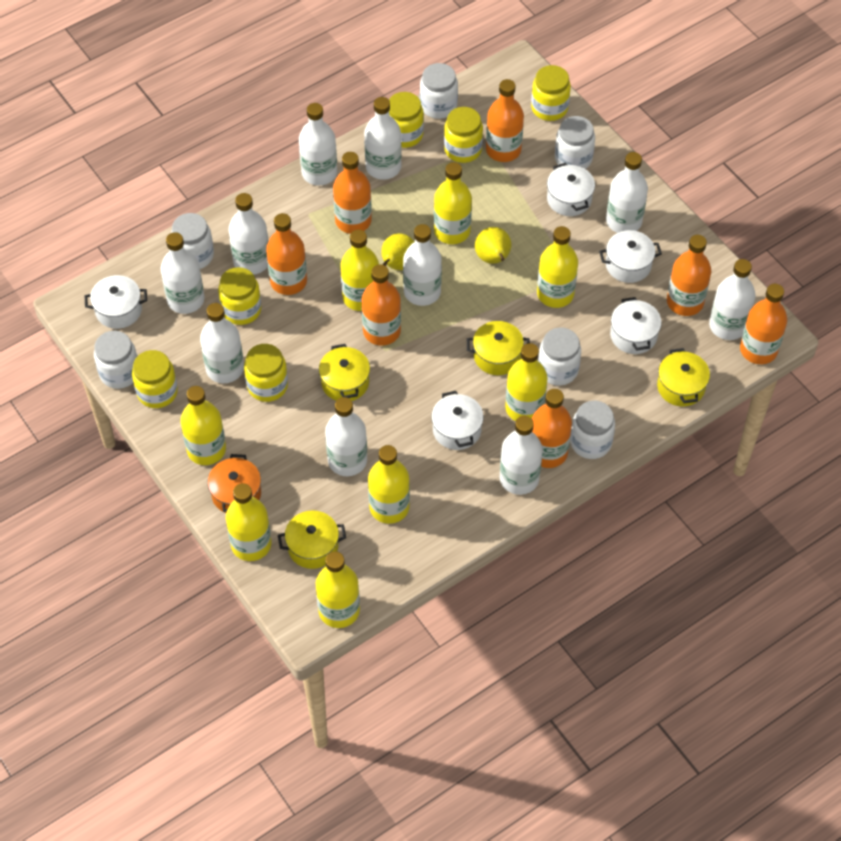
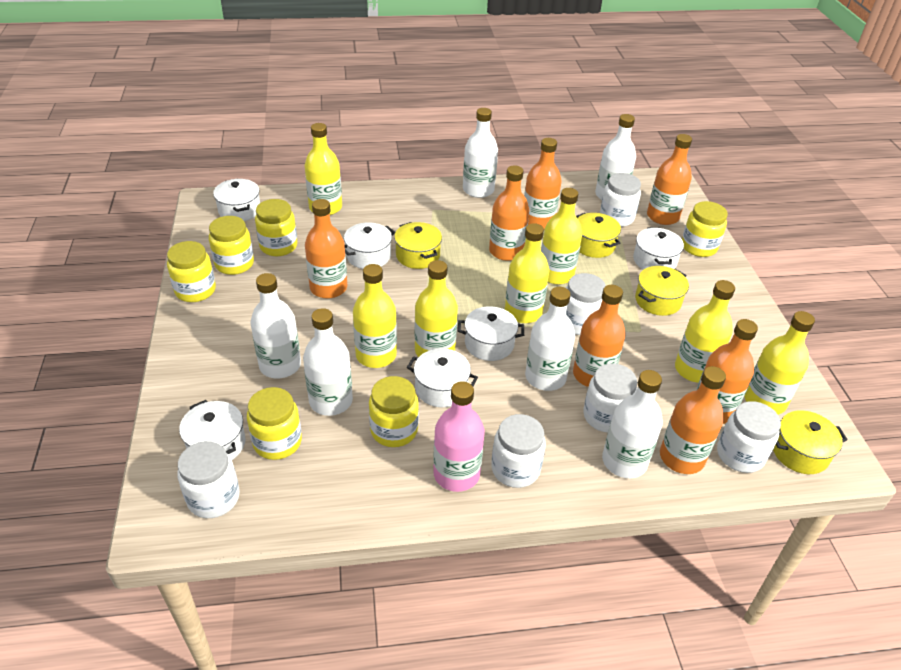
orange pot: [208,454,261,513] = 1 -> none = 0
pink bottle: none = 0 -> [433,381,485,492] = 1
white bottle: [161,232,205,314] [200,303,244,383] [229,193,268,275] [299,103,337,185] [325,397,367,476] [364,97,402,180] [403,224,442,306] [500,416,543,495] [606,152,648,233] [709,259,756,340] = 10 -> [250,273,301,379] [303,308,353,416] [463,108,498,198] [525,287,575,391] [595,114,636,200] [602,370,663,478] = 6
white pot: [85,275,147,329] [431,391,484,450] [547,163,595,216] [599,230,662,283] [610,297,662,354] = 5 -> [179,400,246,460] [213,179,260,221] [344,222,395,269] [407,348,478,407] [458,306,524,361] [633,227,684,270] = 6
yellow bottle: [180,386,226,465] [226,483,271,561] [316,551,360,628] [340,230,379,311] [368,445,410,524] [434,162,472,244] [505,343,548,421] [537,226,578,308] = 8 -> [305,123,342,215] [353,264,397,368] [415,260,458,357] [505,223,549,323] [541,188,582,285] [675,280,735,383] [744,311,815,415] = 7
yellow pear: [381,233,414,270] [475,227,511,264] = 2 -> none = 0

